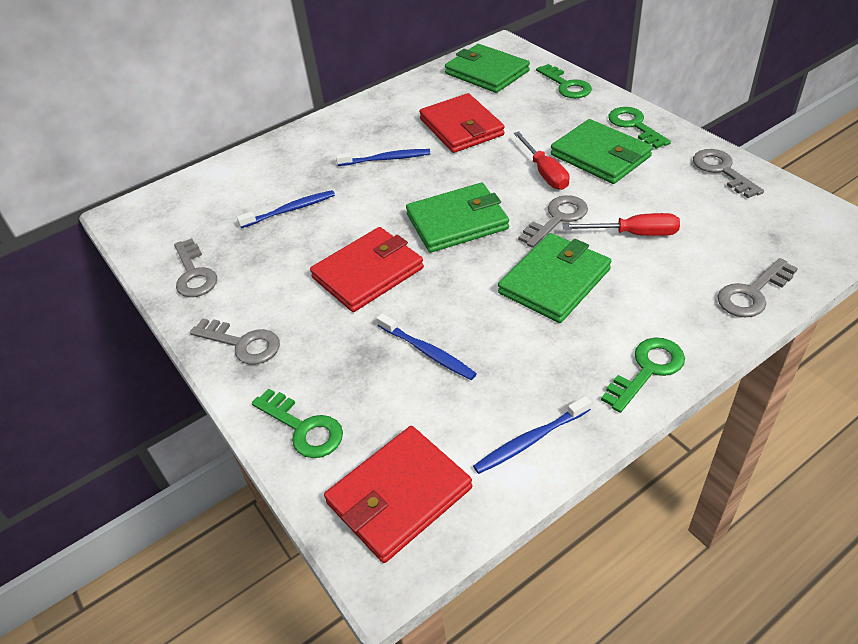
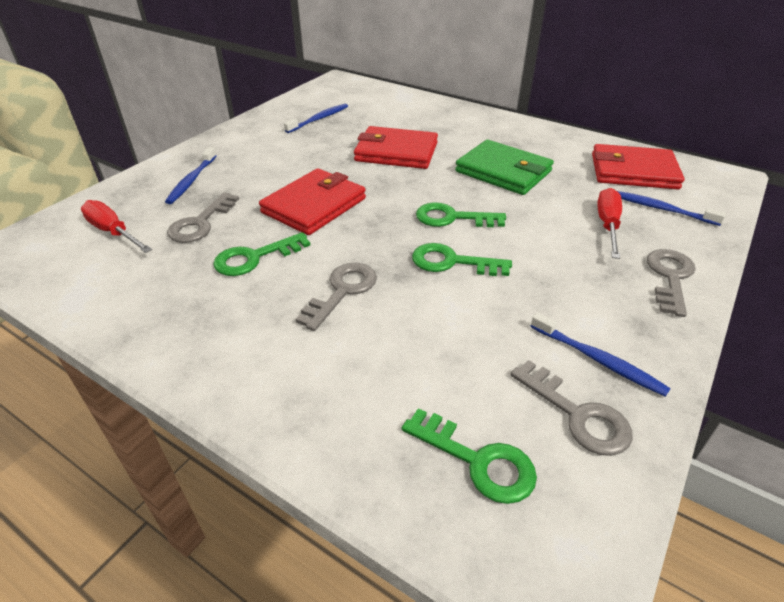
green wallet: [406,183,509,253] [445,44,530,93] [498,233,611,323] [551,119,653,184] = 4 -> [455,140,554,195] = 1
grey key: [174,238,217,297] [190,318,280,365] [518,195,588,248] [693,149,764,198] [717,258,798,317] = 5 -> [167,192,239,243] [295,263,377,331] [510,360,633,456] [647,249,696,317] = 4

